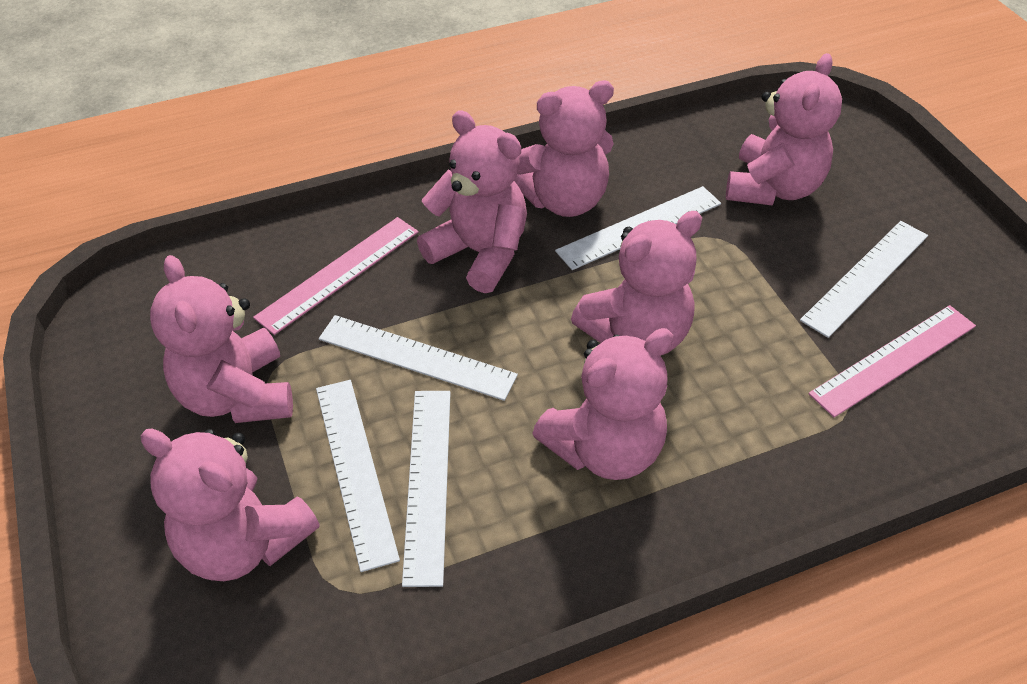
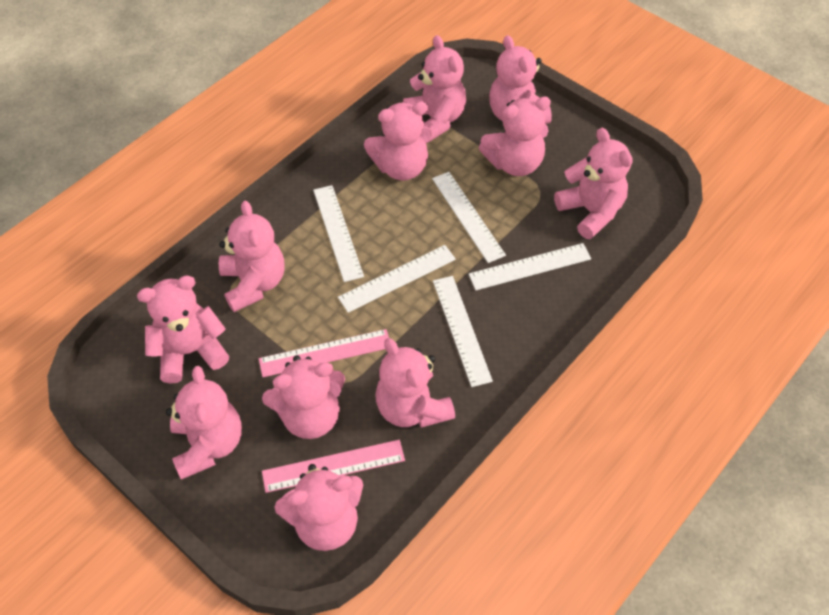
pink teddy bear: [141,429,320,581] [150,255,293,423] [417,111,527,293] [514,80,614,217] [532,328,673,480] [571,211,702,355] [726,53,842,206] = 7 -> [137,275,229,384] [166,366,242,480] [219,201,285,312] [262,355,345,439] [274,464,363,551] [364,101,433,181] [375,338,455,428] [403,35,466,143] [479,96,551,176] [489,35,552,124] [554,128,633,239] = 11

